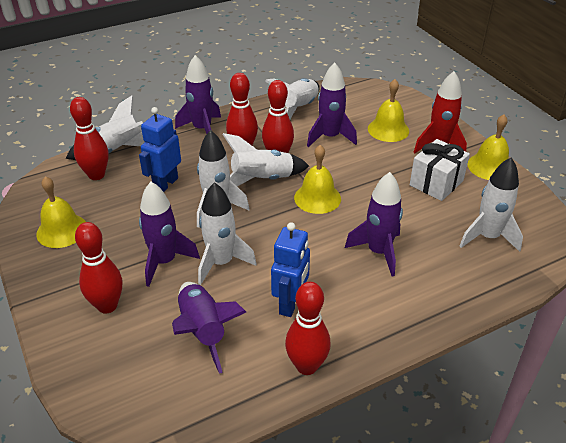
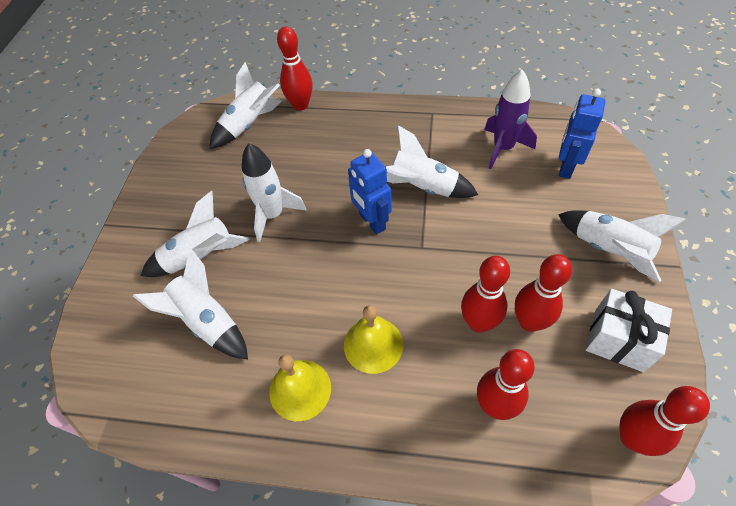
purple rocket: [139,182,200,287] [172,282,246,374] [175,55,221,134] [307,62,357,147] [345,172,403,277] = 5 -> [484,70,537,169] = 1
red rocket: [414,71,467,153] = 1 -> none = 0
yellow bell: [36,176,86,248] [294,145,341,214] [368,79,409,142] [467,114,509,180] = 4 -> [269,354,331,421] [344,305,403,374] = 2

